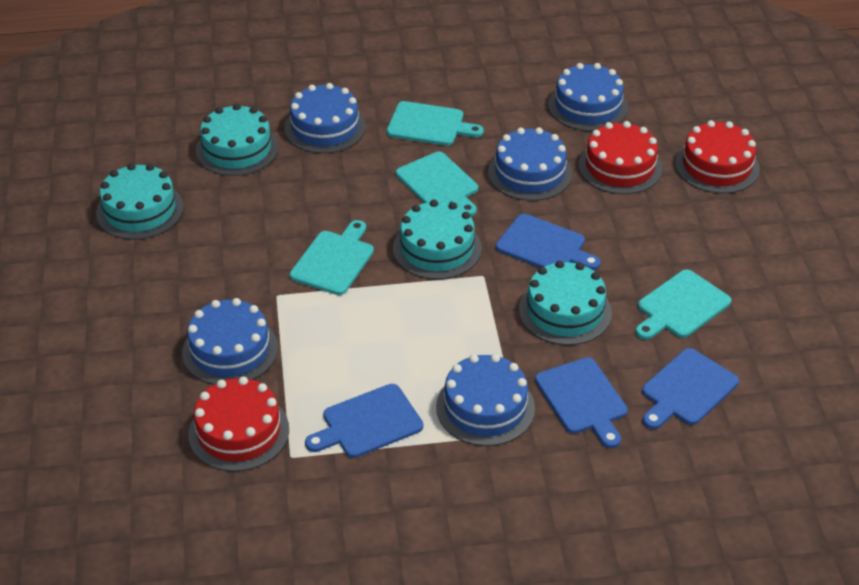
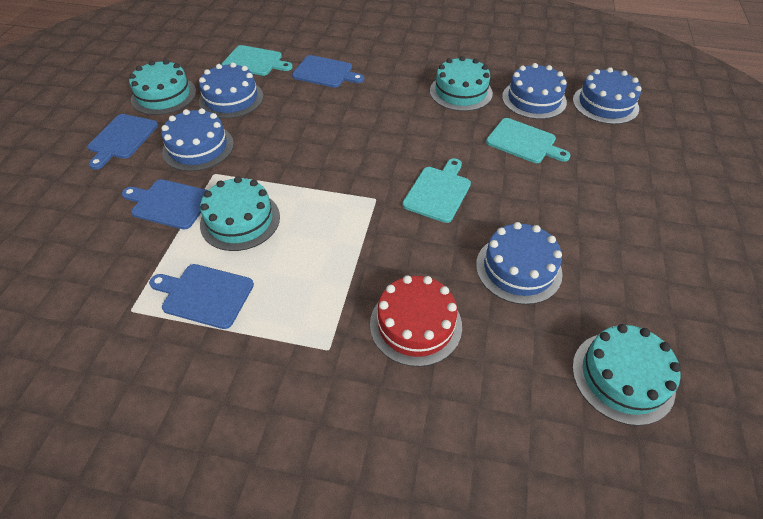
red cake: [188,376,289,472] [578,121,662,194] [675,120,760,194] = 3 -> [370,275,462,367] = 1
turquoise cutting board: [290,220,374,295] [387,101,484,146] [396,152,478,216] [635,270,732,340] = 4 -> [222,45,293,76] [402,158,471,223] [486,118,571,163] = 3

